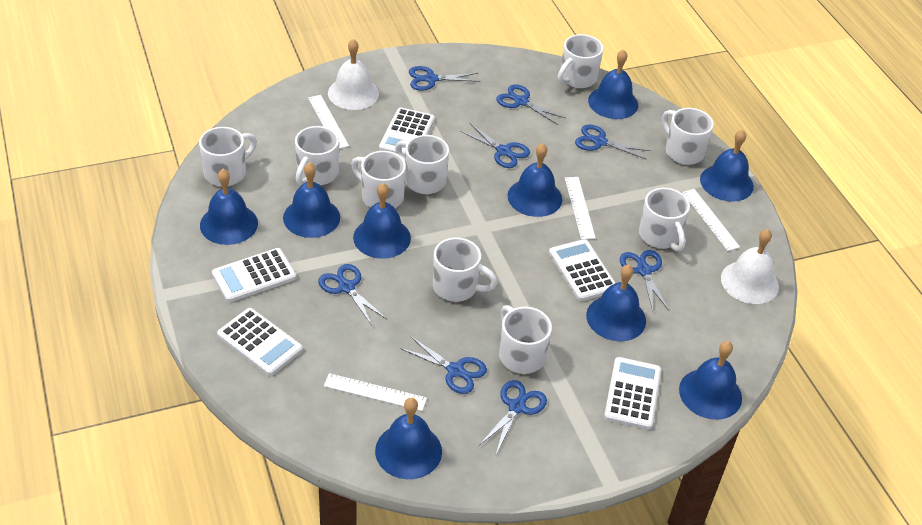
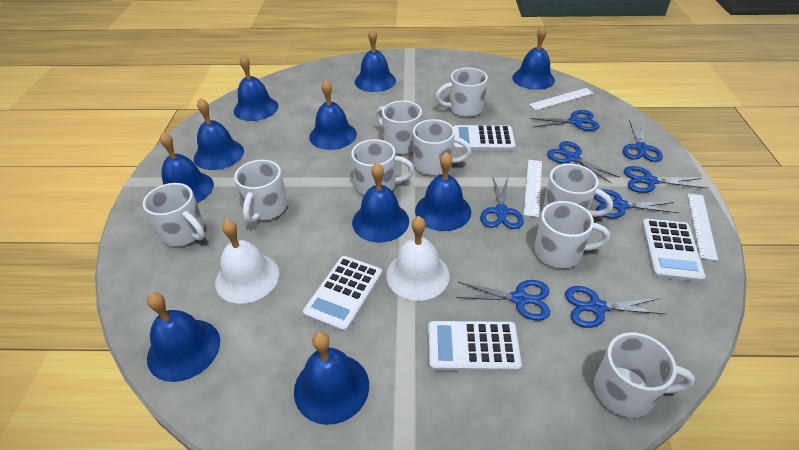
blue bell: [200,169,258,245] [283,162,340,238] [353,183,411,259] [375,398,442,479] [507,143,562,217] [586,264,646,341] [588,49,638,119] [679,341,742,420] [700,129,754,202] = 9 -> [147,292,220,382] [160,132,214,203] [194,98,244,170] [234,55,278,121] [294,332,369,425] [309,80,357,150] [352,163,409,243] [355,28,396,92] [415,152,471,231] [512,26,555,90] = 10
white calculator: [212,248,296,302] [217,308,303,376] [379,107,435,157] [549,239,615,301] [604,357,661,430] = 5 -> [303,256,382,332] [428,321,522,372] [453,125,516,150] [642,219,706,282] = 4
white ruler: [308,95,349,149] [324,373,427,411] [565,177,596,240] [682,189,740,251] = 4 -> [524,160,542,217] [529,88,594,110] [687,193,718,261] = 3

